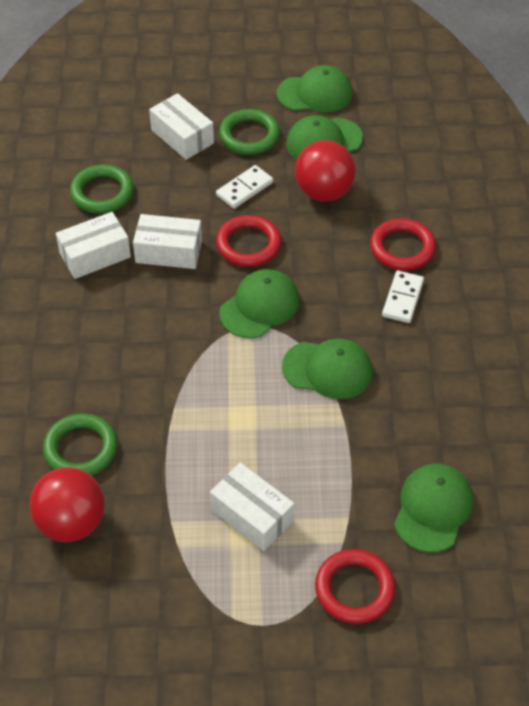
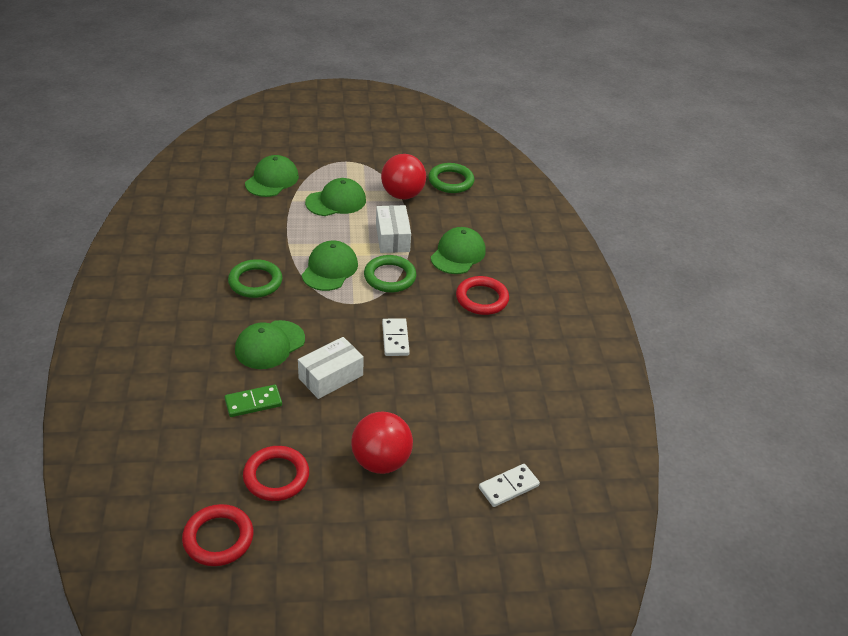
green domino: none = 0 -> [225,385,282,417] = 1
white box: [56,212,131,279] [133,214,202,269] [149,93,214,160] [210,463,294,551] = 4 -> [298,337,364,399] [376,205,411,253] = 2

